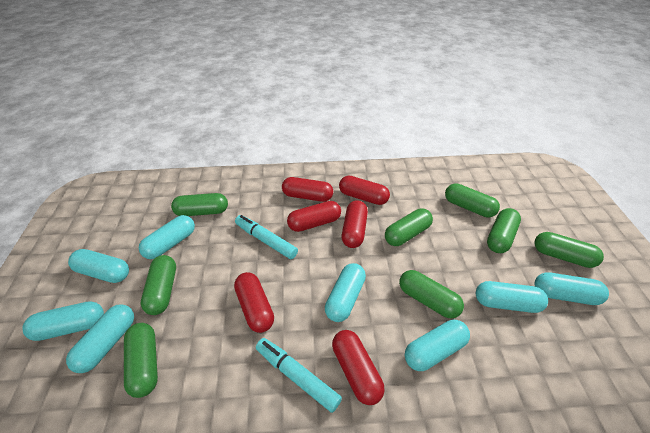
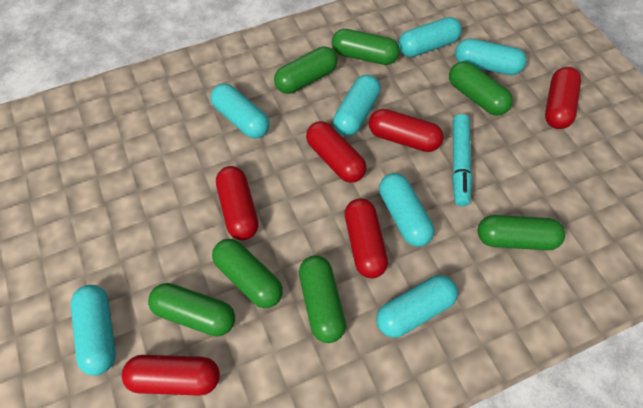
green capsule: [124,323,158,398] [141,255,176,315] [171,193,228,216] [385,208,433,246] [399,270,464,319] [445,183,500,217] [487,208,521,253] [534,232,604,268] = 8 -> [148,283,235,337] [212,239,283,308] [274,46,338,94] [299,256,346,343] [332,29,400,65] [449,61,513,116] [478,215,565,250] = 7
turquoise capsule: [22,301,104,341] [66,304,134,373] [68,249,129,283] [139,215,195,259] [325,263,366,322] [405,320,470,371] [476,281,548,313] [534,272,609,305] = 8 -> [71,285,116,376] [210,84,270,138] [333,75,380,136] [376,275,458,338] [379,173,434,247] [398,17,462,57] [455,38,527,75] = 7
turquoise marker: [235,215,298,259] [256,338,342,413] = 2 -> [452,114,472,206] = 1

